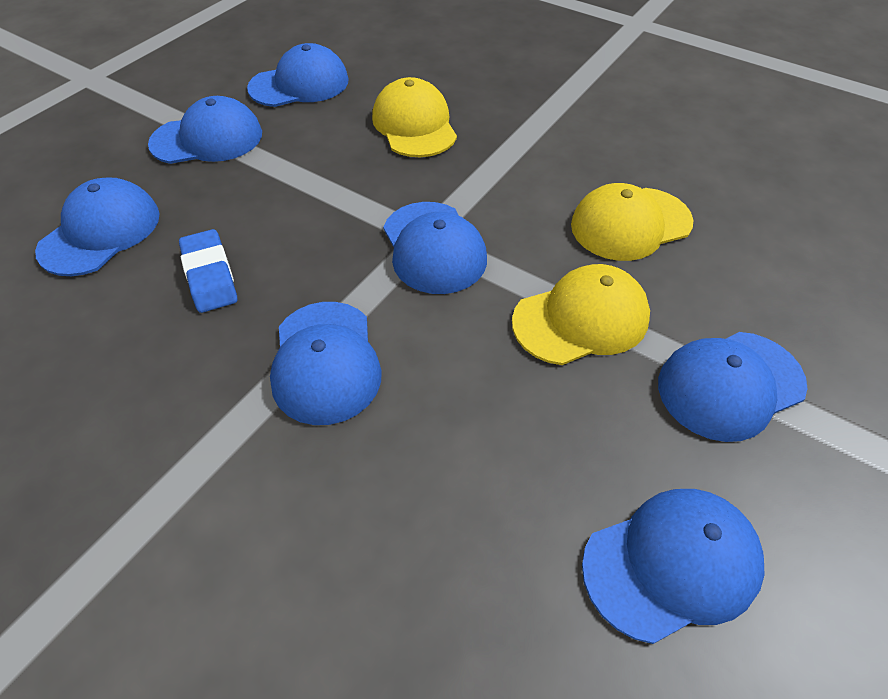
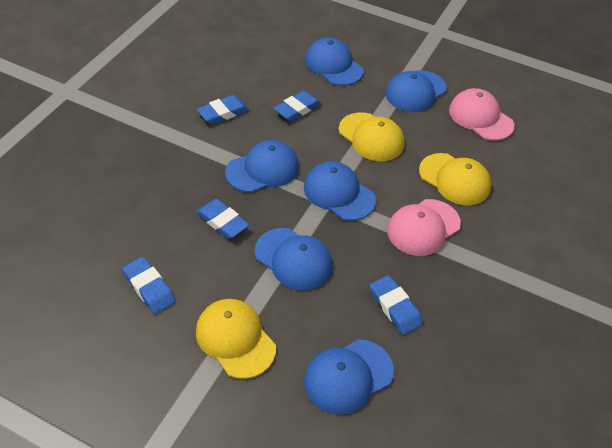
blue cap: [35,177,160,276] [148,96,262,164] [247,43,349,107] [270,302,382,425] [383,202,487,294] [582,489,764,644] [658,332,808,442] = 7 -> [225,140,299,193] [255,228,333,291] [304,161,376,221] [304,339,394,415] [305,38,363,86] [385,70,447,112] = 6
blue eraser: [179,229,237,313] = 1 -> [123,257,176,314] [196,199,249,239] [197,95,249,124] [274,91,321,121] [370,275,423,335] = 5
pink cap: none = 0 -> [387,199,461,256] [449,88,514,140] = 2

